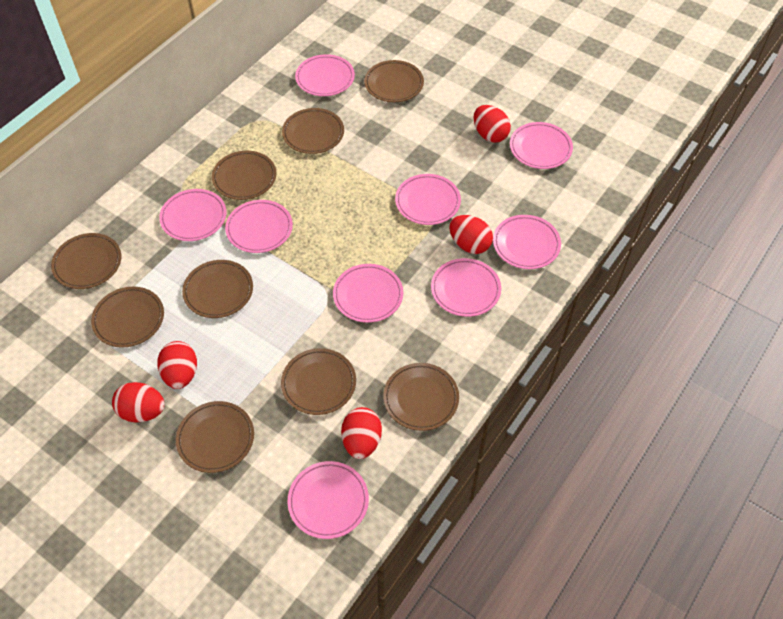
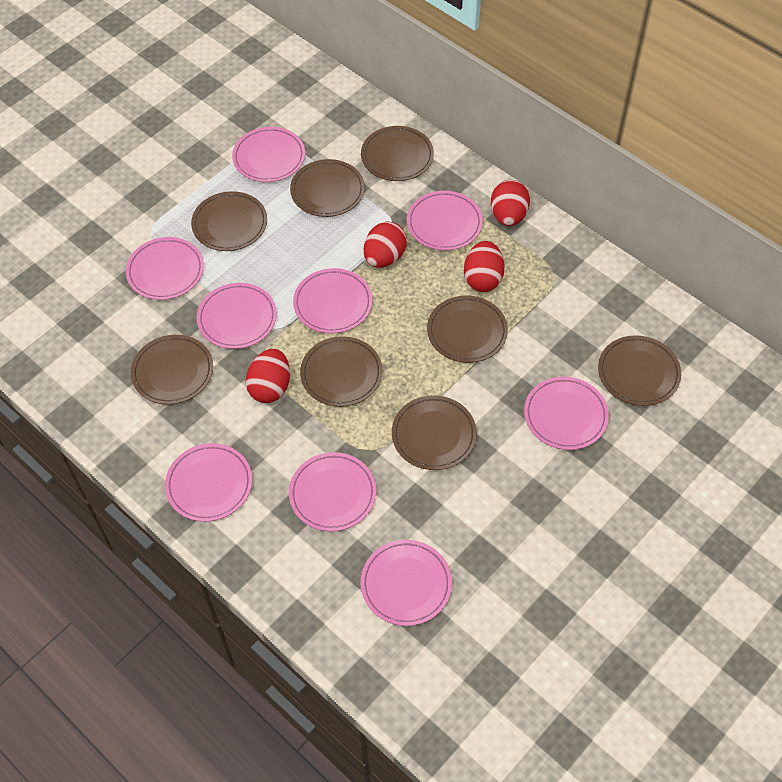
brown plate: [51,233,121,289] [91,287,164,348] [176,401,254,473] [182,260,253,318] [212,151,276,200] [281,348,356,415] [282,108,344,154] [364,60,424,102] [383,363,459,431] = 9 -> [131,335,213,405] [191,191,267,251] [290,159,365,217] [300,336,383,407] [361,126,434,181] [392,395,477,470] [427,295,508,363] [598,335,681,406] = 8
red egg: [112,382,165,422] [157,341,197,389] [341,407,382,459] [449,215,493,254] [474,105,511,143] = 5 -> [245,349,290,403] [364,222,407,268] [464,241,505,292] [491,180,530,226] = 4

